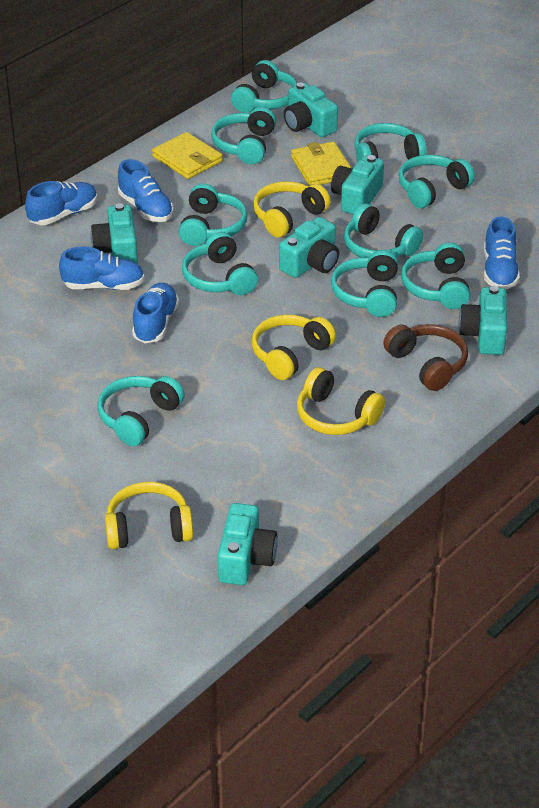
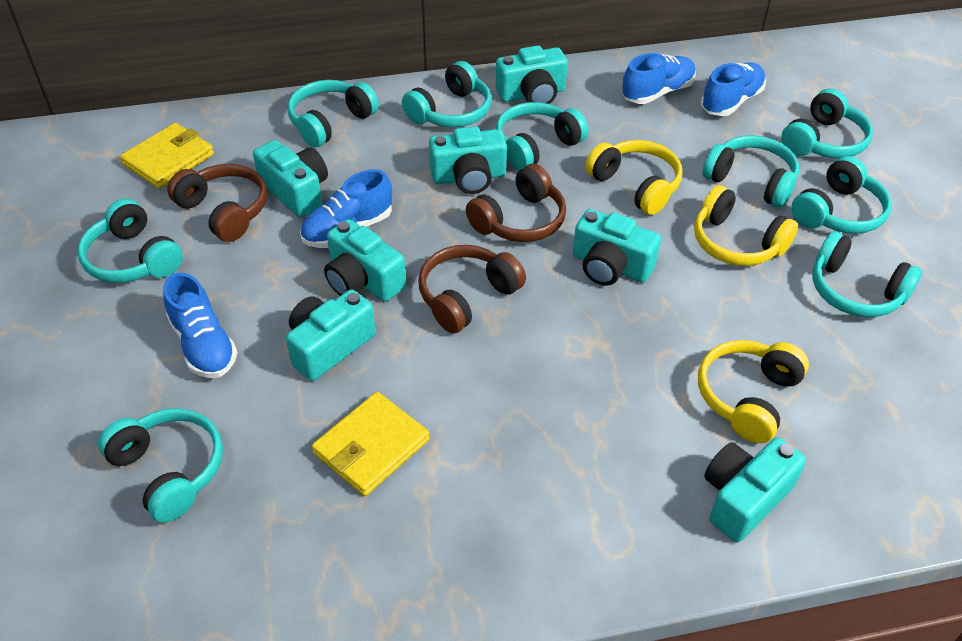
blue shoe: [25,181,98,225] [59,247,145,290] [118,159,174,222] [132,283,179,343] [484,216,520,289] = 5 -> [163,272,238,378] [300,169,392,248] [622,53,696,104] [701,62,766,116] = 4
brown headphones: [383,324,468,391] = 1 -> [167,164,267,242] [418,245,526,333] [466,164,566,242] = 3
turquoise camera: [91,203,138,264] [218,503,278,585] [279,217,339,278] [284,83,338,137] [331,155,384,215] [459,286,507,355] = 6 -> [253,140,328,217] [286,290,376,381] [324,219,406,302] [429,126,507,194] [496,45,568,104] [573,209,661,286] [704,437,806,542] = 7
turquoise headphones: [98,376,185,446] [179,183,247,246] [182,232,258,295] [211,107,276,164] [231,60,297,113] [331,250,398,317] [344,203,423,258] [354,123,427,162] [398,155,475,208] [401,242,470,309] = 10 -> [78,198,183,283] [98,408,223,523] [288,80,379,147] [402,61,492,127] [496,102,588,171] [703,135,799,208] [781,89,873,158] [791,156,892,234] [812,231,922,317] = 9
yellow headphones: [105,482,193,549] [252,315,336,380] [253,181,331,238] [297,367,385,435] = 4 -> [585,140,682,215] [694,185,798,266] [698,340,809,443] = 3

